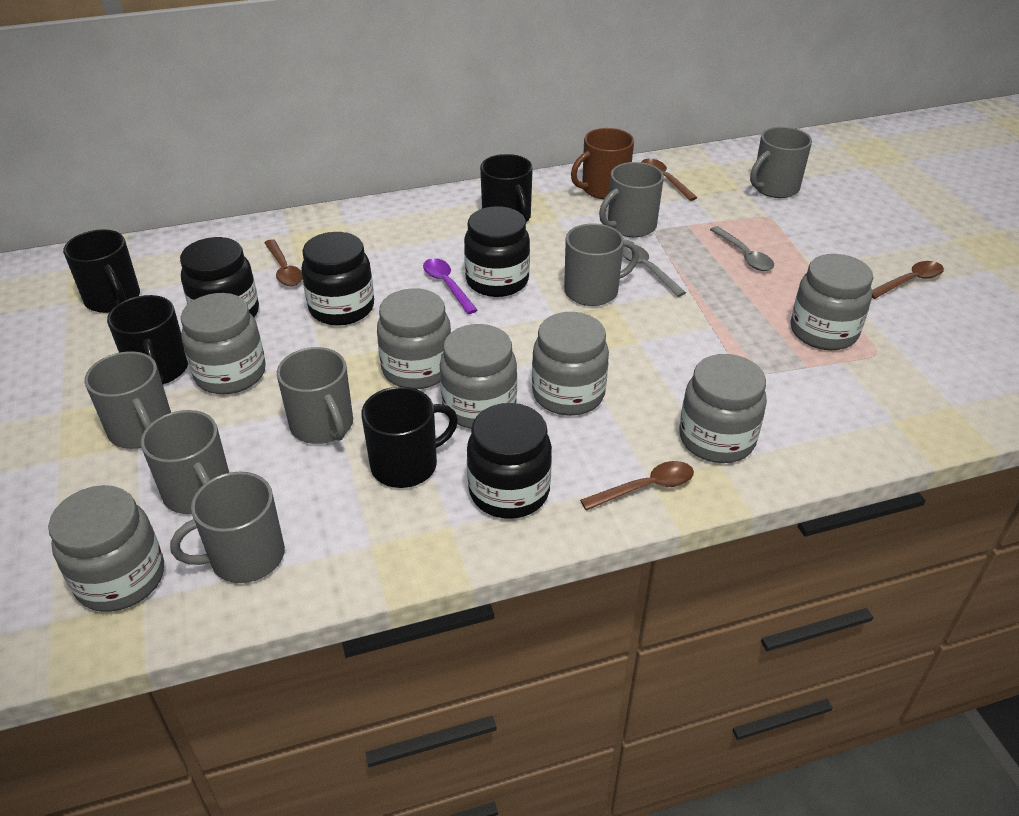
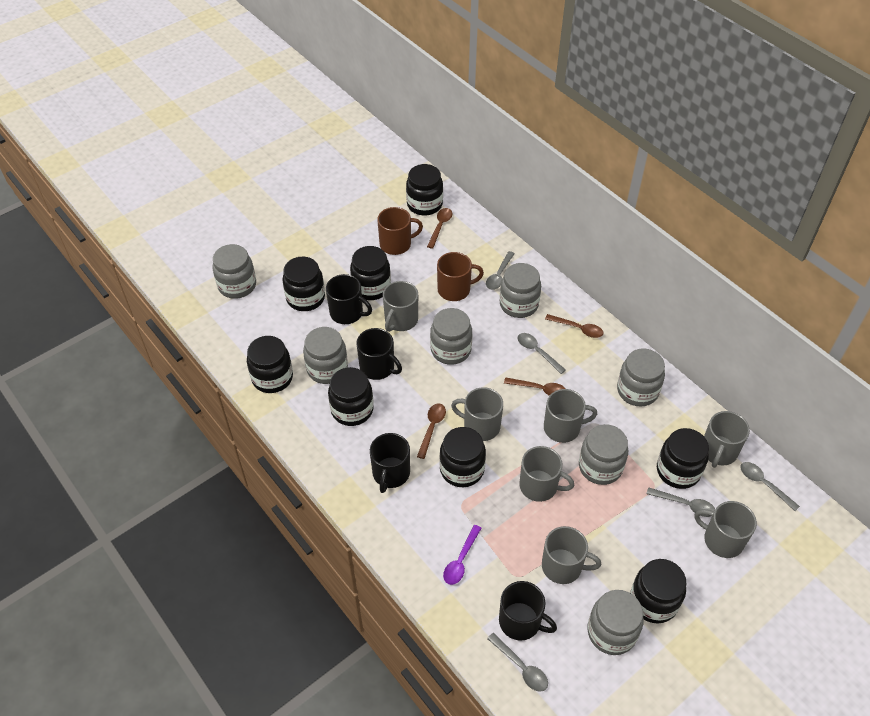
black jar: [180,237,259,317] [301,232,374,326] [464,206,530,297] [467,403,552,519] = 4 -> [247,336,293,393] [282,257,325,311] [328,367,373,426] [350,246,391,300] [406,164,443,216] [439,427,486,487] [630,559,686,623] [657,428,709,489] = 8
brown mug: [571,128,634,199] = 1 -> [377,207,423,255] [437,252,484,301] = 2
grey spoon: [623,245,686,297] [710,226,774,271] = 2 -> [486,251,515,290] [487,633,548,692] [518,333,566,374] [646,487,715,517] [740,462,800,511] = 5

